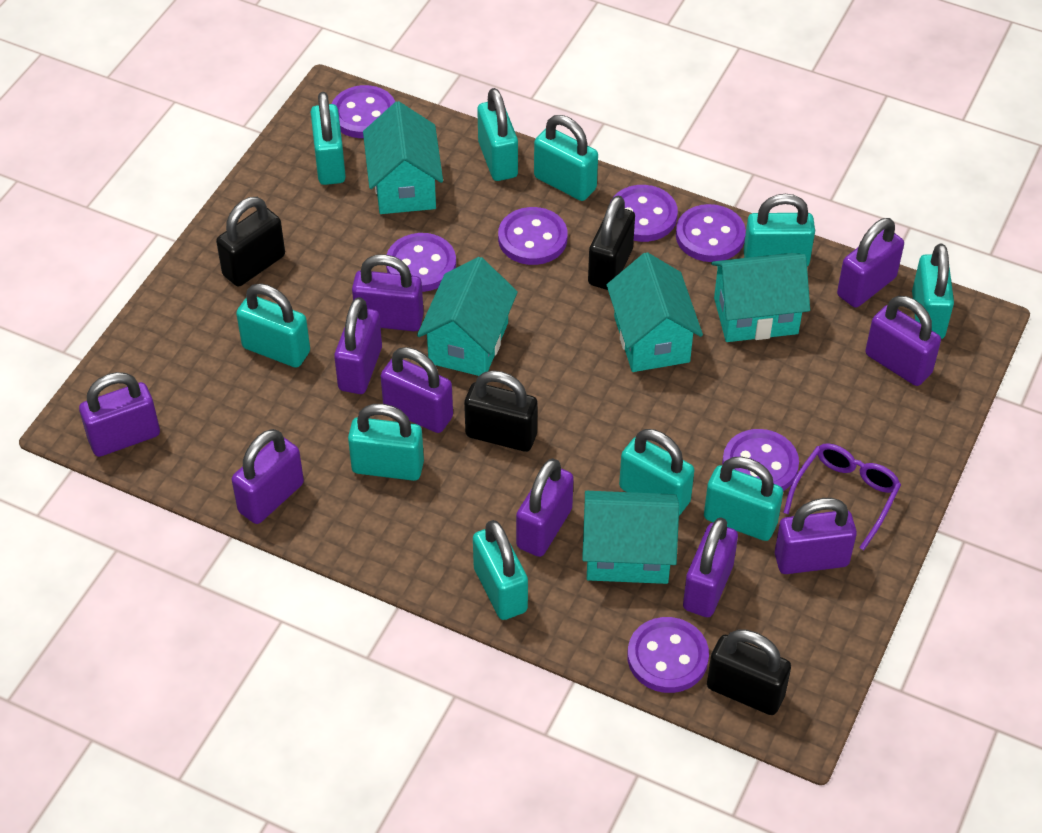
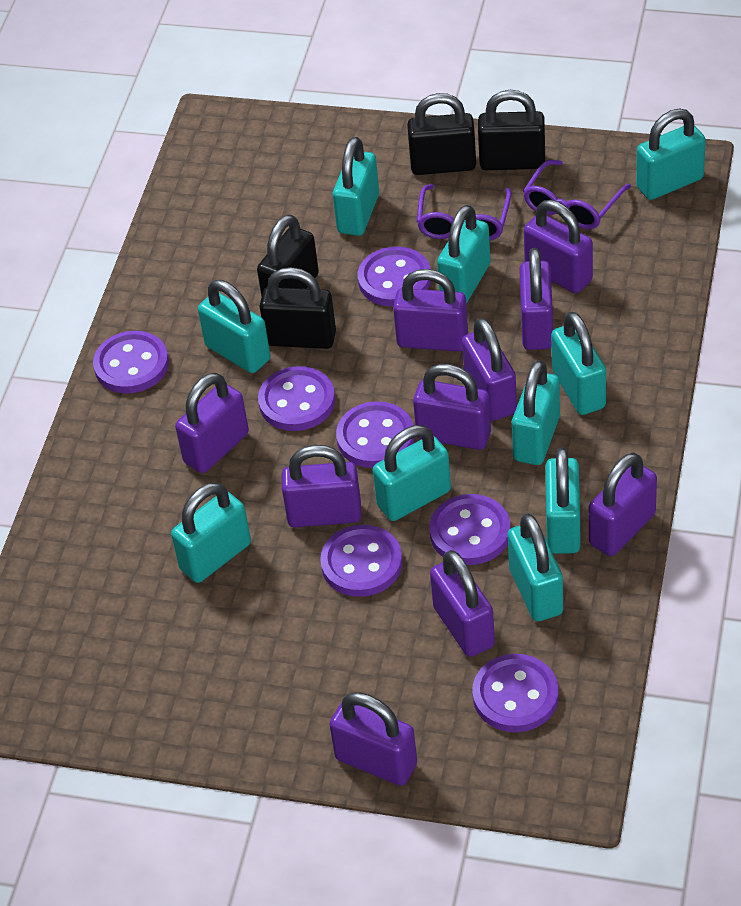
purple glasses: [783,443,901,550] = 1 -> [417,184,512,241] [523,160,631,229] = 2
turquoise house: [363,101,443,214] [417,257,518,376] [582,491,679,584] [606,252,703,372] [711,253,810,342] = 5 -> none = 0

